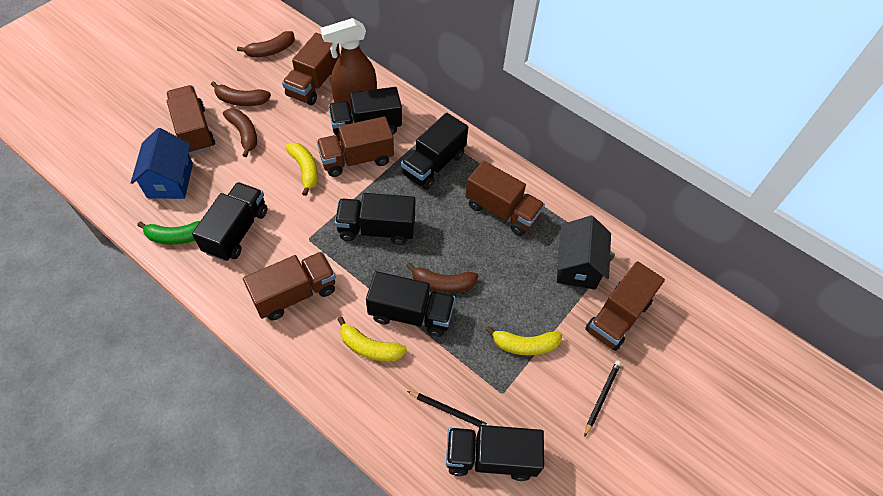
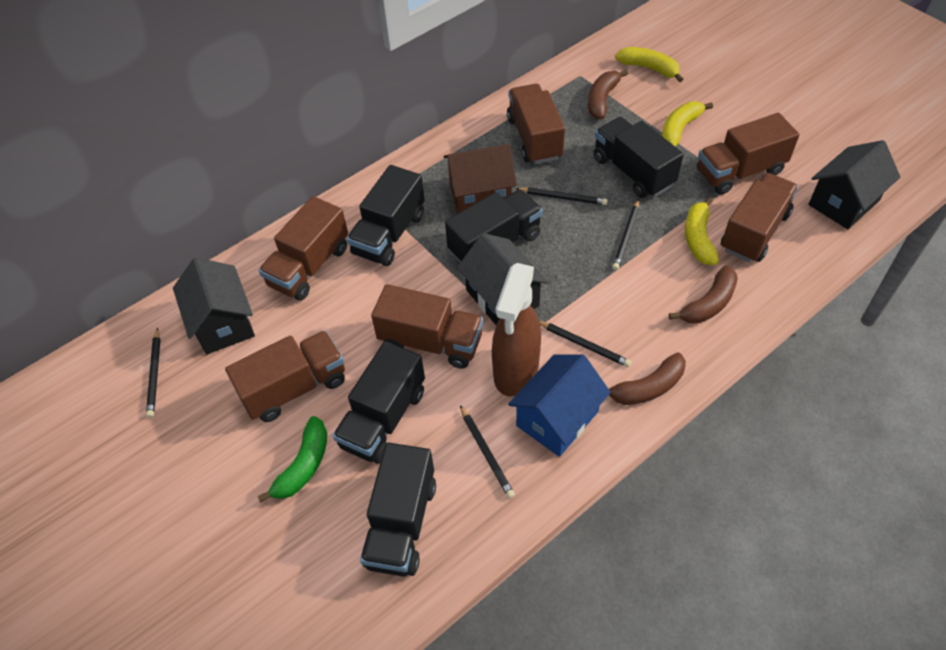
black house: [557,216,611,290] = 1 -> [173,257,255,354] [457,233,548,325] [808,140,900,229] = 3
black pencil: [407,391,491,427] [584,360,621,437] = 2 -> [146,328,160,418] [460,405,515,499] [516,187,608,205] [539,321,631,367] [612,199,639,270] = 5
black truck: [192,182,267,261] [328,87,402,141] [335,193,415,245] [366,271,455,337] [401,113,468,190] [446,425,544,481] = 6 -> [333,341,425,464] [347,165,425,266] [360,442,436,577] [445,189,543,262] [594,117,684,198] = 5
brown banana: [211,81,271,106] [223,109,257,157] [237,31,295,58] [406,263,478,293] = 4 -> [588,70,628,119] [609,352,686,405] [669,266,738,324] = 3
brown house: none = 0 -> [443,144,517,213] = 1

